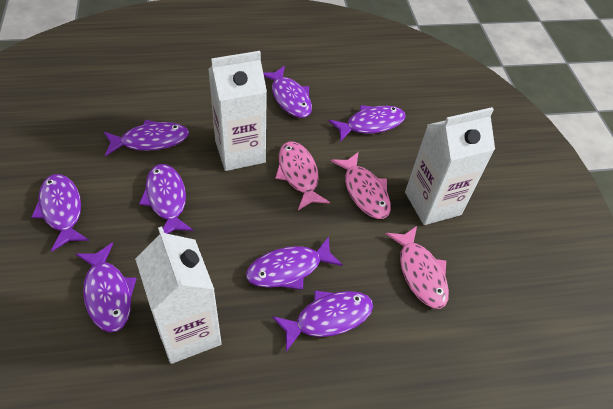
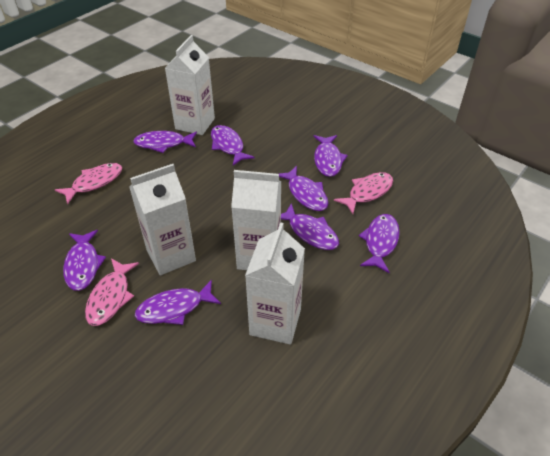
white carton: [135,226,222,364] [208,51,267,171] [405,107,495,225] = 3 -> [129,164,196,275] [165,35,215,135] [231,170,281,270] [245,222,305,345] = 4

